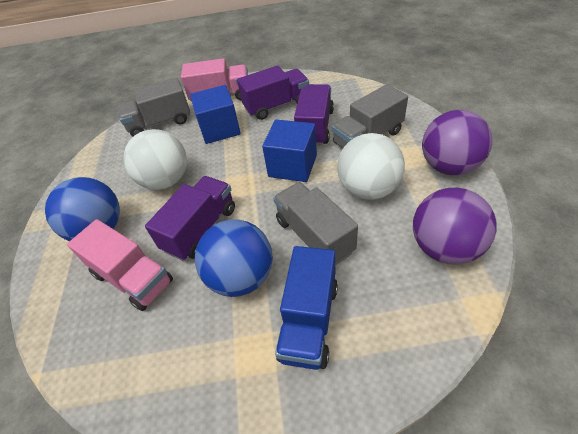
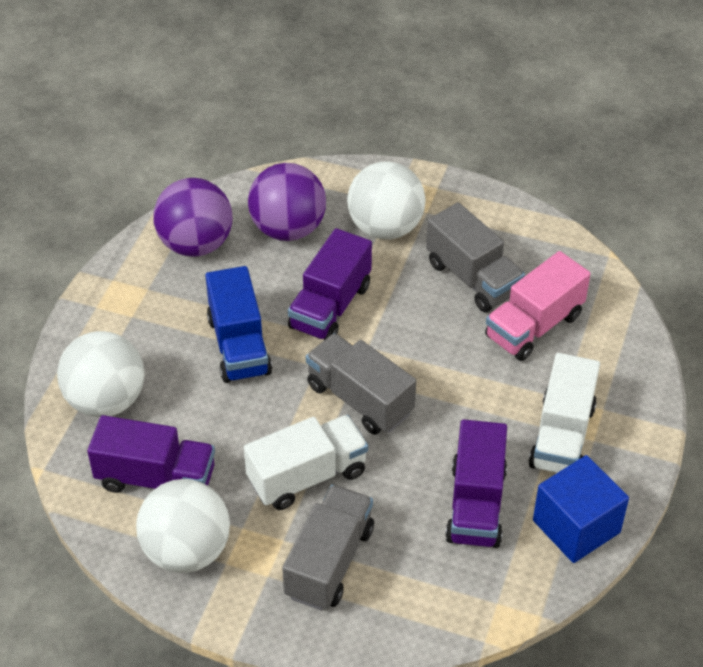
blue ball: [45,177,120,241] [195,220,273,297] = 2 -> none = 0
blue cube: [190,85,241,144] [262,120,317,182] = 2 -> [533,455,629,563] = 1
pink truck: [67,219,173,311] [181,58,248,101] = 2 -> [485,251,591,361] = 1
white ball: [123,129,187,190] [337,133,405,200] = 2 -> [57,331,144,417] [136,479,230,573] [347,161,425,240] = 3
white truck: none = 0 -> [244,415,368,510] [529,353,600,473] = 2

